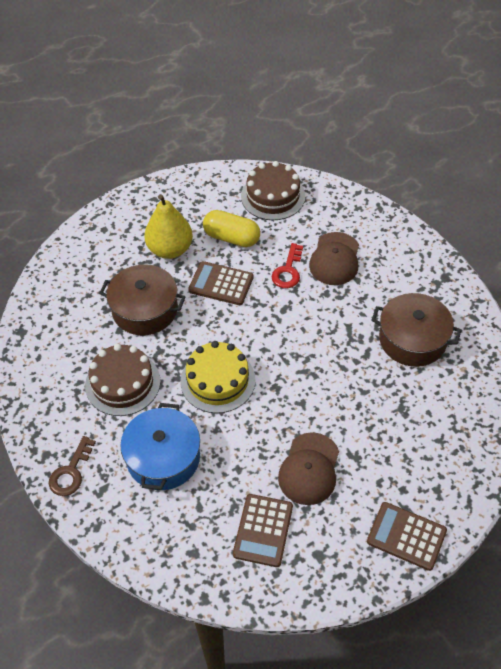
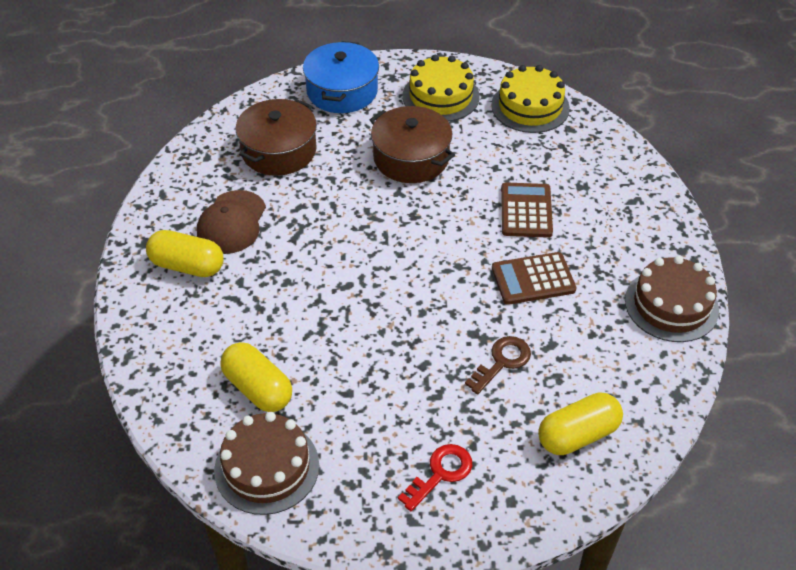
brown calculator: [188,261,253,305] [233,494,293,567] [367,502,447,571] = 3 -> [492,252,576,305] [501,182,553,238] = 2
brown cap: [278,432,339,505] [309,232,359,285] = 2 -> [197,190,266,254] = 1
yellow cake: [180,341,256,413] = 1 -> [403,55,480,122] [491,65,570,133] = 2
yellow capsule: [203,210,260,247] = 1 -> [146,230,224,277] [220,342,292,412] [538,392,623,455] = 3
yellow pear: [144,194,193,259] = 1 -> none = 0

